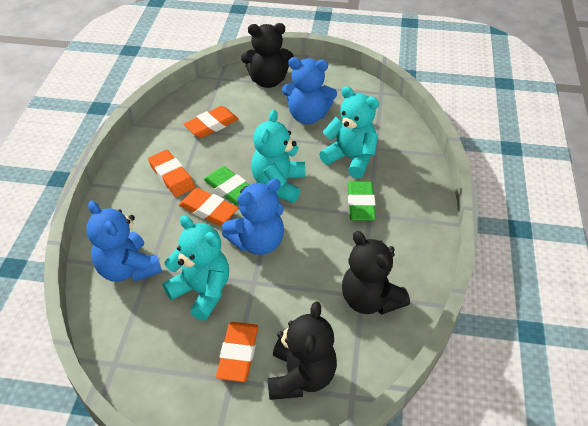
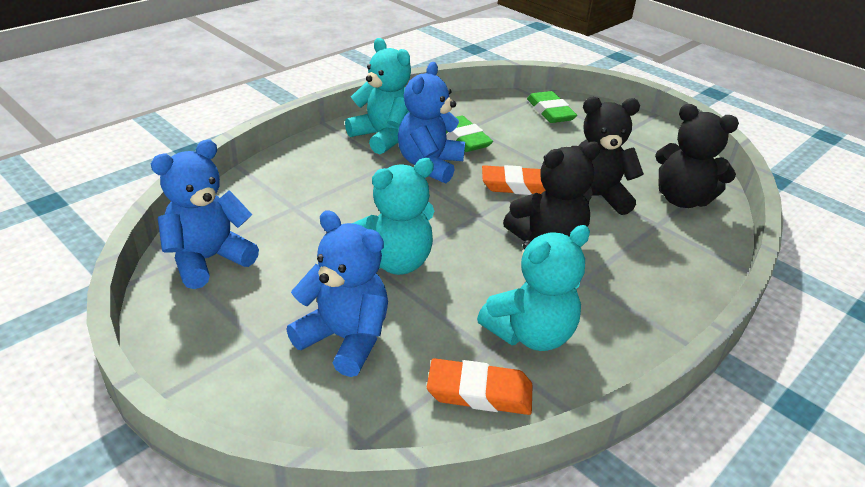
orange eraser: [148,150,195,197] [179,188,238,226] [184,106,239,138] [216,322,258,382] = 4 -> [427,358,533,415] [482,165,546,195] = 2

